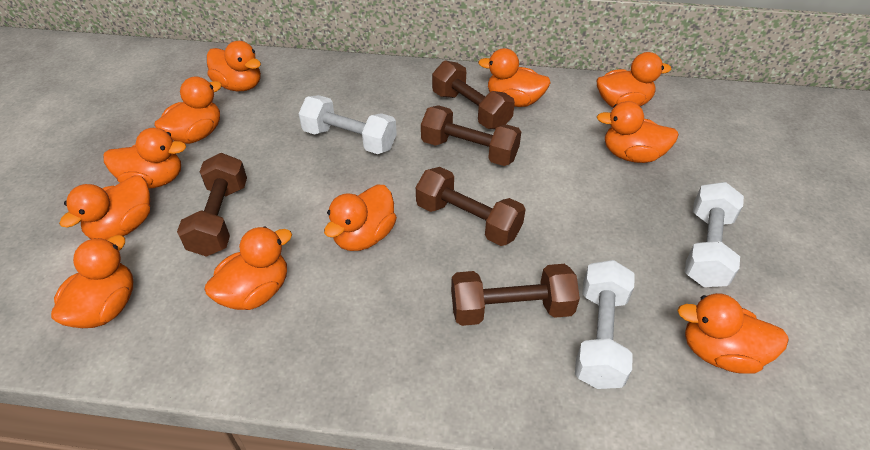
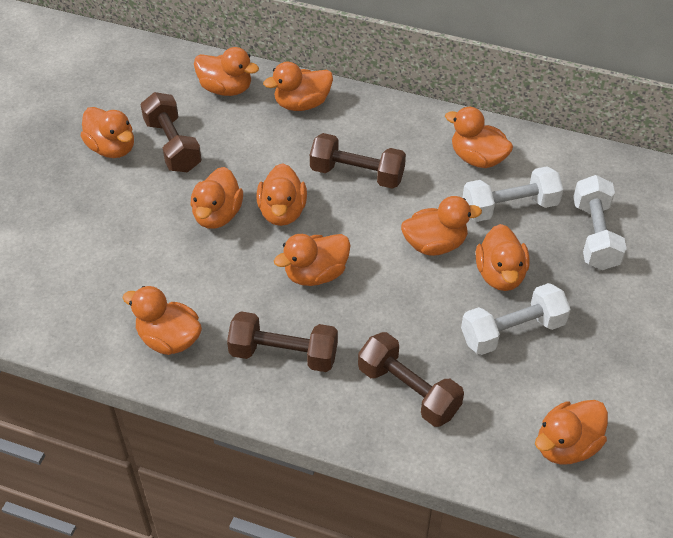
brown dumbbell: [177,153,247,257] [416,167,526,246] [421,105,521,166] [432,60,515,129] [451,264,580,326] = 5 -> [140,92,202,172] [227,311,338,372] [310,133,406,189] [358,332,464,427] = 4

